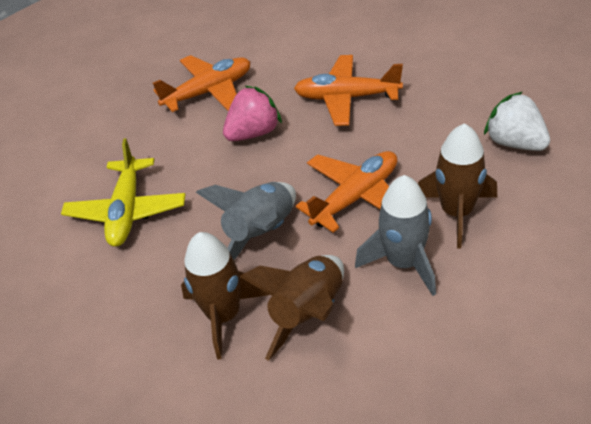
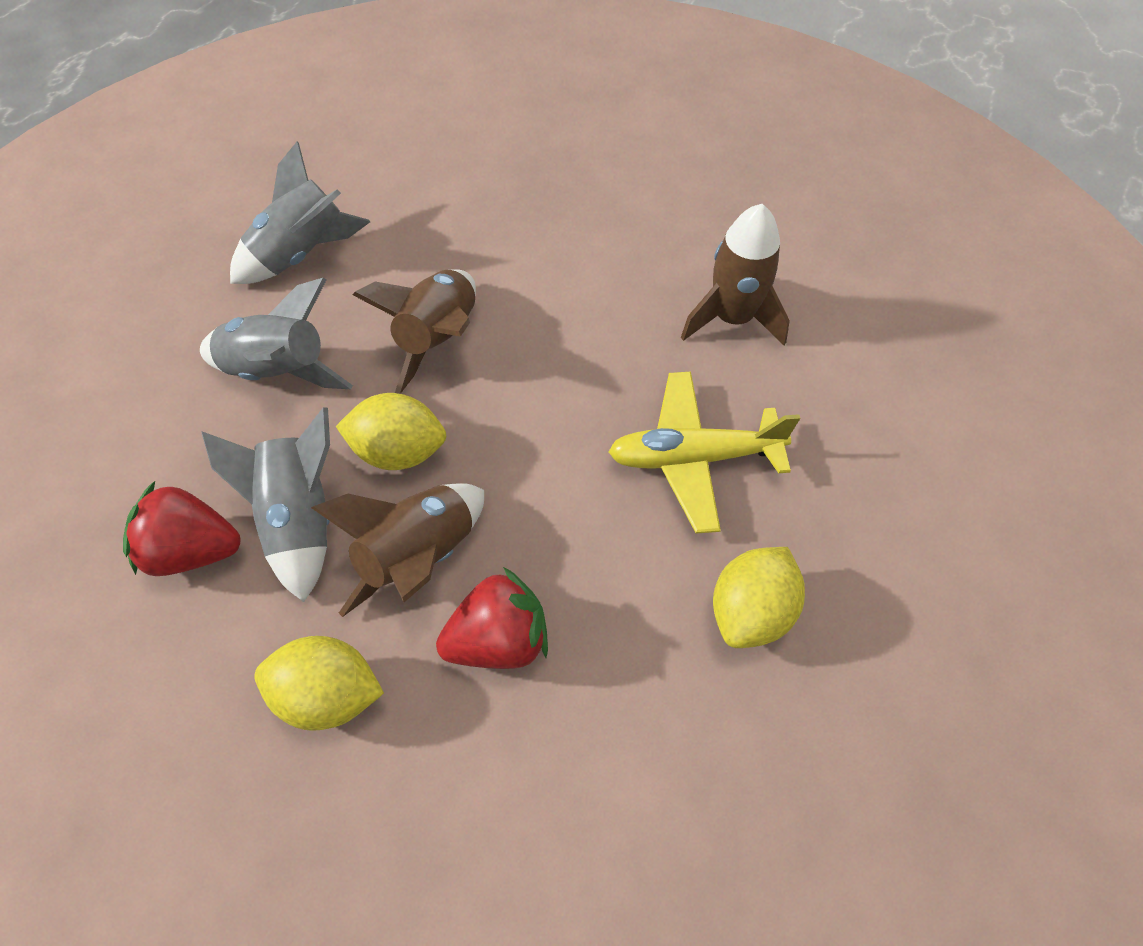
grey rocket: [196,182,296,260] [355,175,436,296] = 2 -> [200,278,353,389] [201,407,330,602] [230,142,370,284] = 3
orange plane: [153,55,250,112] [294,55,403,126] [296,151,398,233] = 3 -> none = 0
pink strawberry: [223,86,282,141] = 1 -> none = 0
red strawberry: none = 0 -> [123,481,241,576] [436,567,548,669] = 2
white strawberry: [484,92,550,151] = 1 -> none = 0
yellow lemon: none = 0 -> [254,636,384,731] [336,393,447,470] [713,547,805,648] = 3

